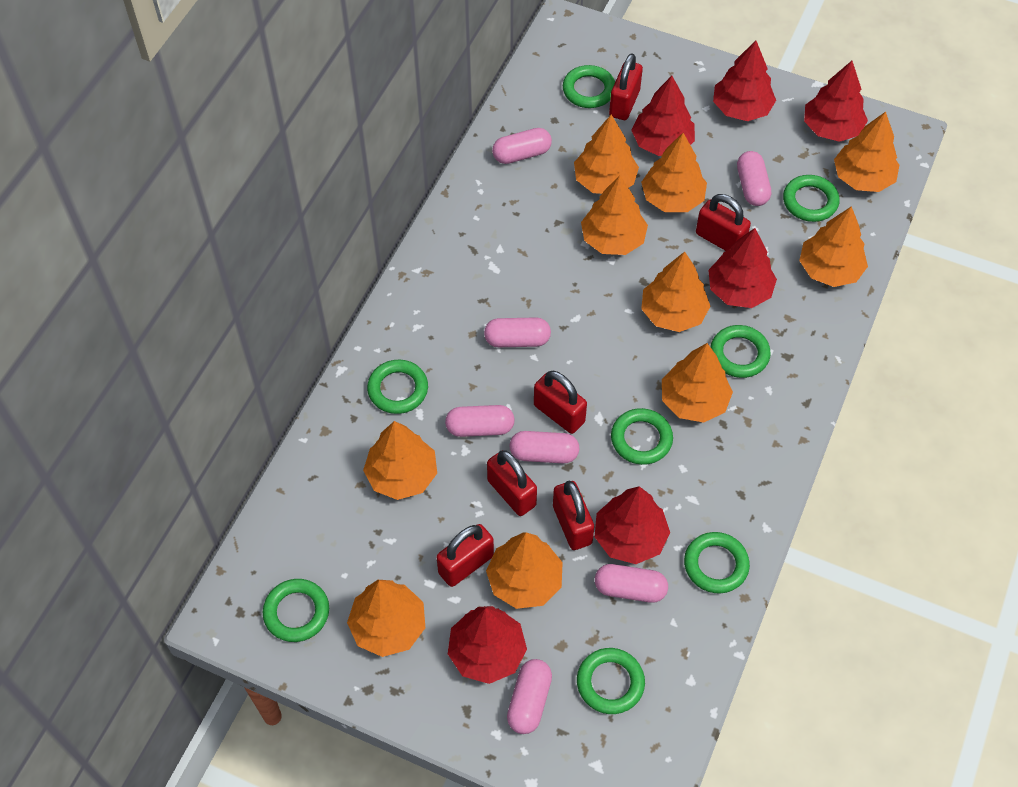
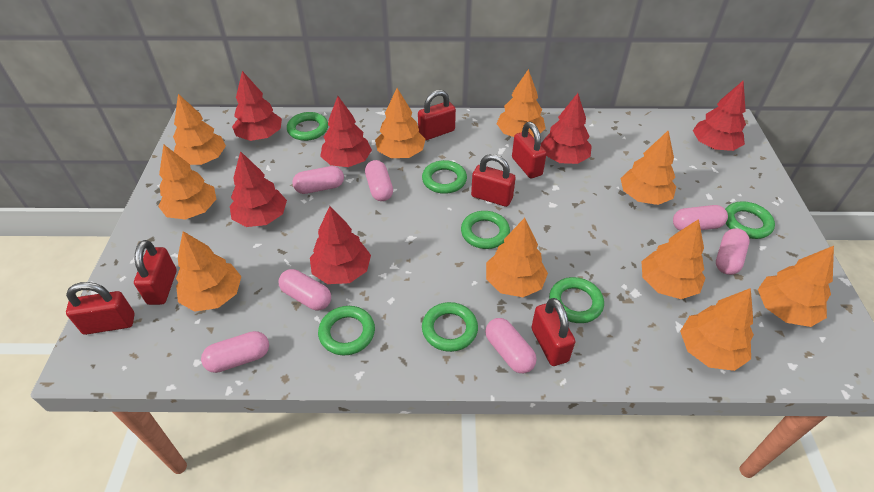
green ring: [263,579,329,642] [367,360,428,414] [563,65,615,108] [577,648,645,714] [611,408,673,465] [684,532,750,593] [711,325,771,378] [783,175,840,222] = 8 -> [287,112,328,141] [318,306,375,355] [422,160,467,194] [422,302,478,352] [461,211,510,249] [549,277,604,323] [725,202,775,239] = 7

